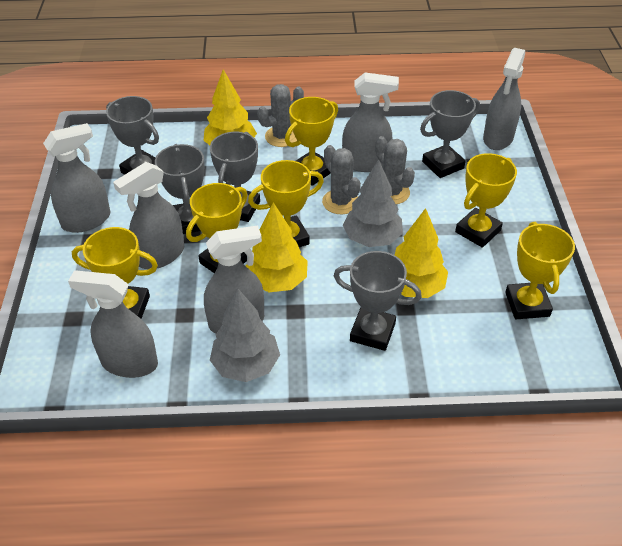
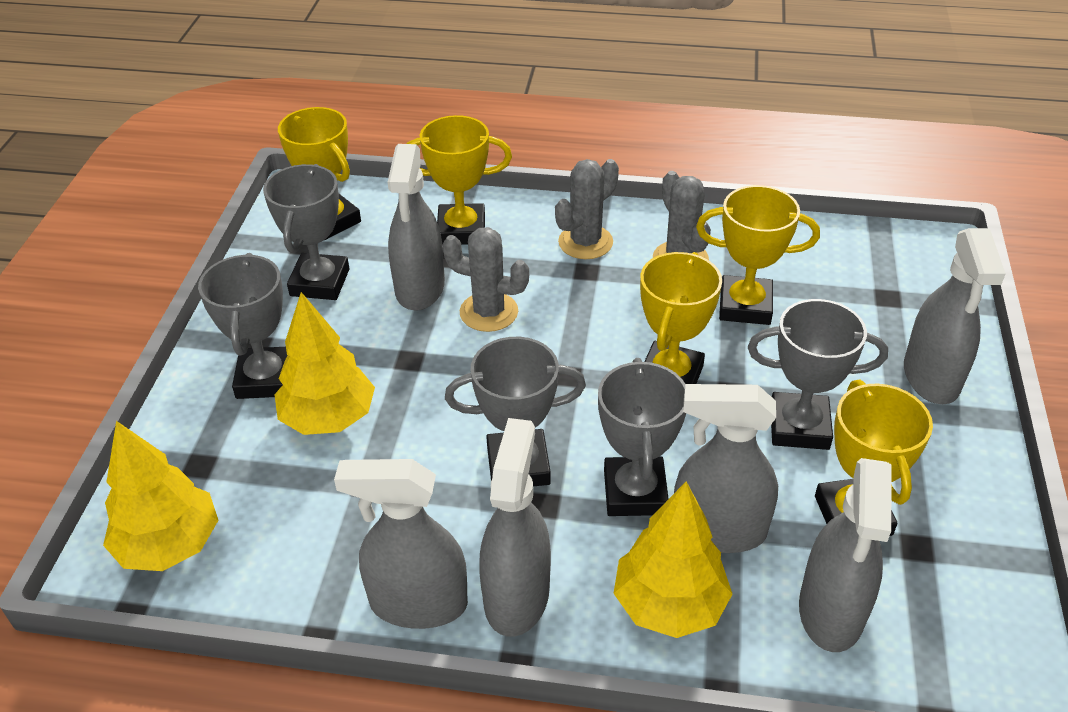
grey tree: [210,288,280,382] [343,159,403,247] = 2 -> none = 0
yellow trophy: [72,227,158,319] [186,183,248,273] [248,160,324,247] [285,97,338,186] [455,153,517,248] [505,222,575,319] = 6 -> [278,107,361,240] [406,115,512,245] [640,252,722,384] [696,185,820,325] [815,380,933,536] = 5

